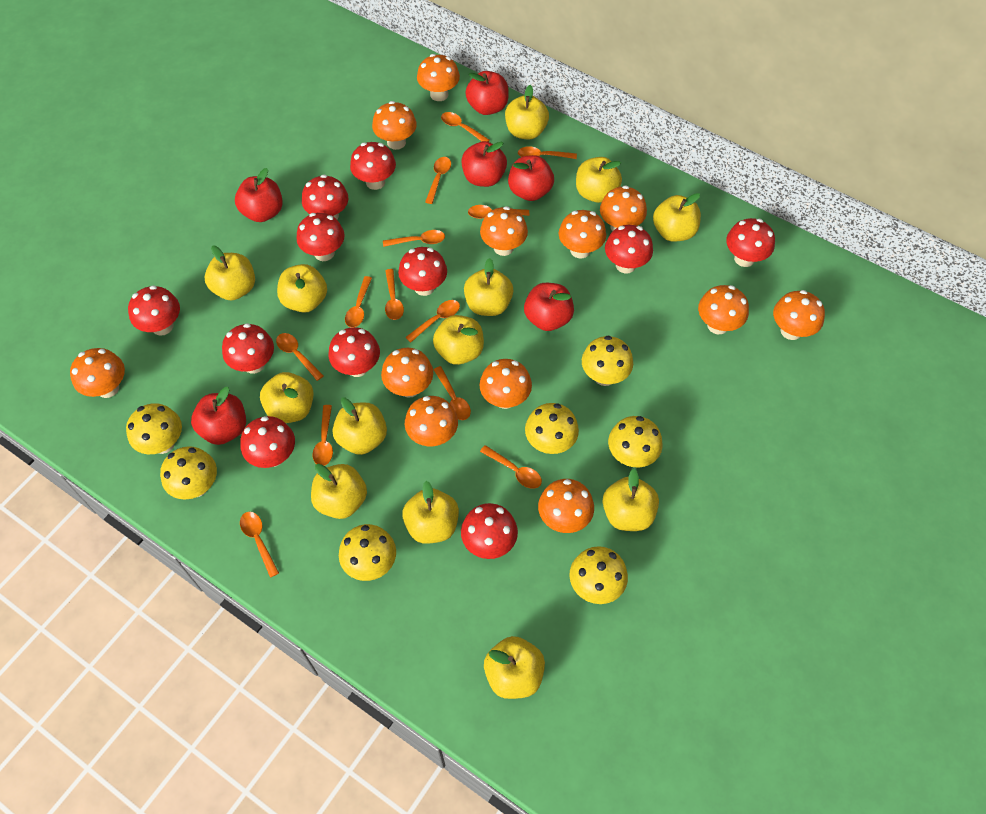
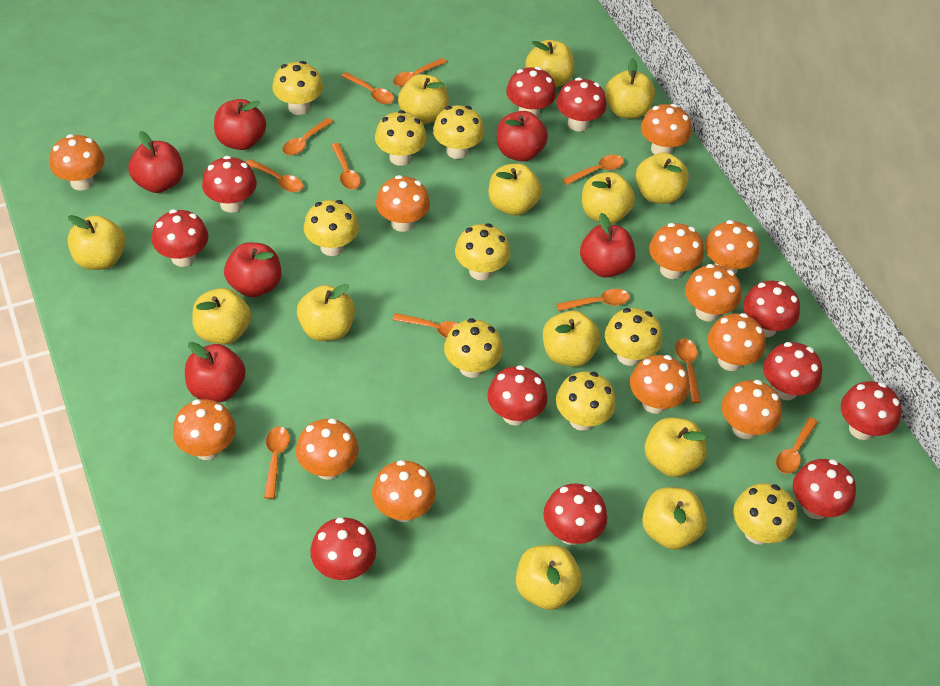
orange spoon: [240,512,279,578] [276,333,324,381] [312,405,333,466] [345,276,372,328] [383,230,445,247] [385,269,404,320] [405,300,460,343] [425,157,451,204] [434,366,471,420] [441,112,490,142] [468,205,529,219] [480,445,542,489] [518,146,577,159] = 13 -> [246,159,303,192] [264,426,290,499] [282,118,333,155] [331,143,361,190] [341,72,394,104] [393,58,447,87] [393,313,458,338] [557,289,630,311] [562,155,624,185] [675,338,701,403] [776,417,818,474] = 11
yellow mushroom: [126,403,182,454] [160,446,217,500] [339,524,396,581] [525,403,579,454] [570,546,628,604] [582,336,633,386] [608,416,663,467] = 7 -> [272,61,323,115] [304,200,359,256] [375,110,427,166] [433,105,484,159] [444,318,503,378] [455,223,510,280] [556,372,616,431] [605,308,662,366] [733,483,797,545] = 9

